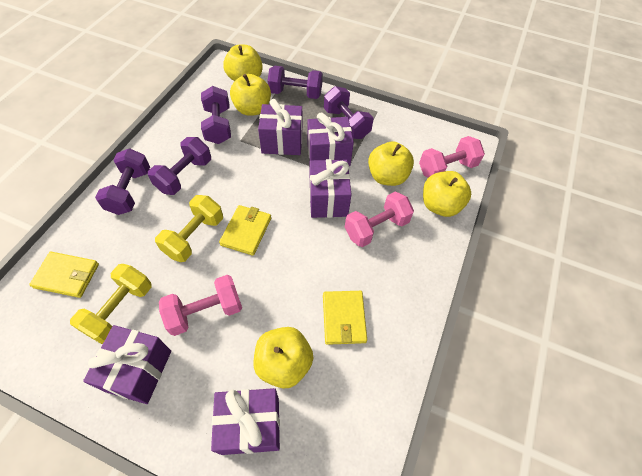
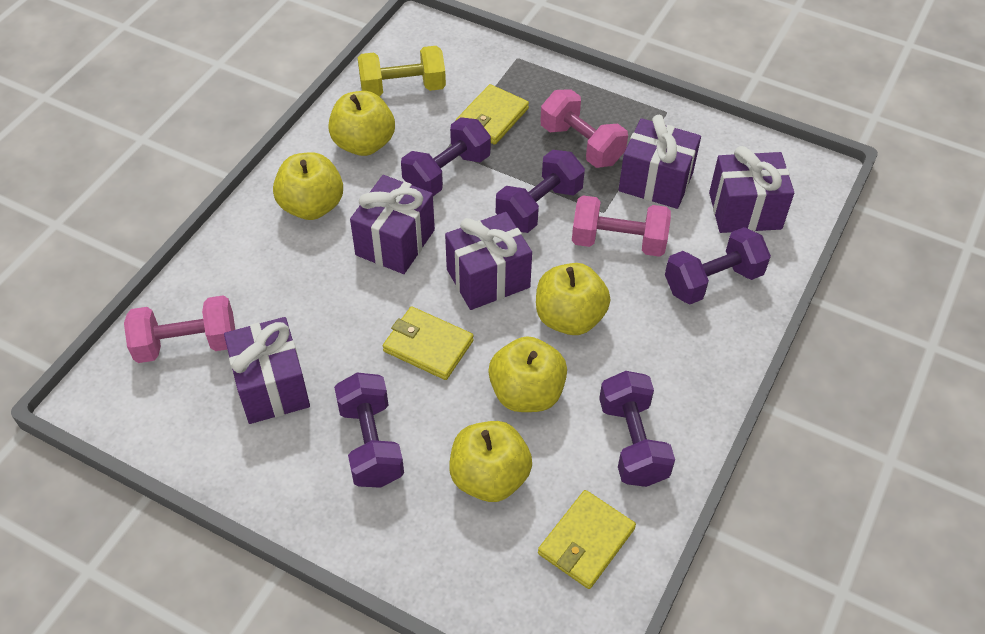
yellow dumbbell: [70,264,152,344] [155,195,223,262] = 2 -> [358,46,446,97] = 1

